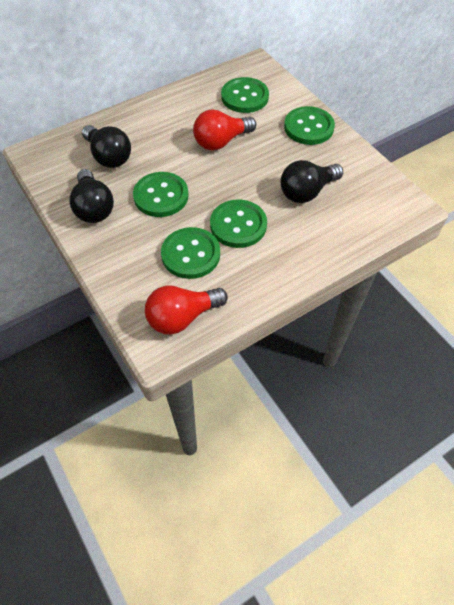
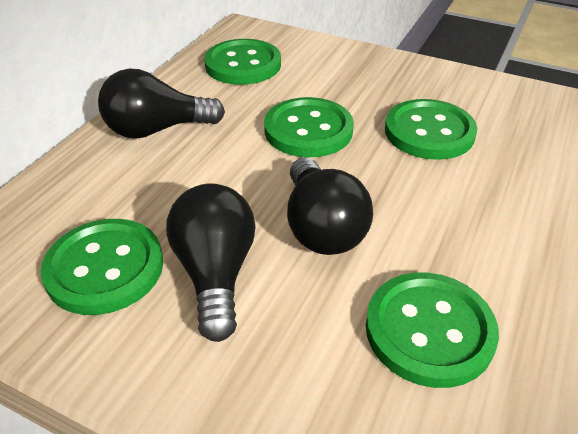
red light bulb: [145,286,228,335] [193,110,256,150] = 2 -> none = 0

